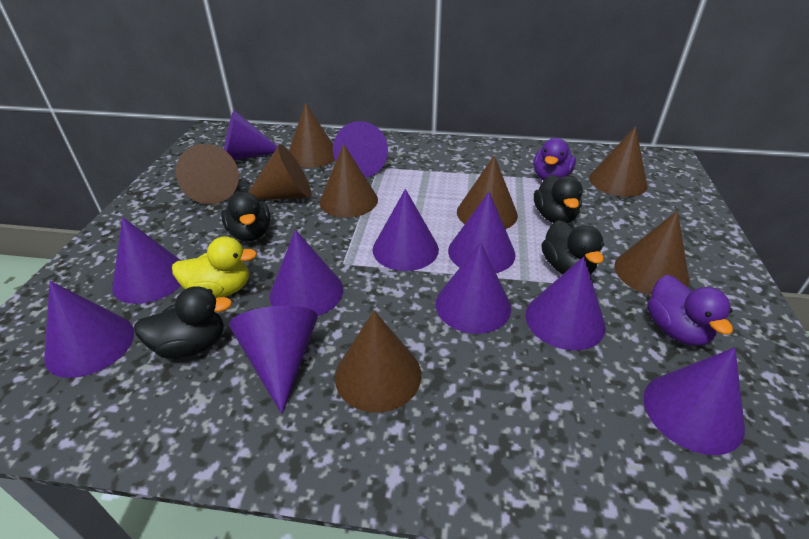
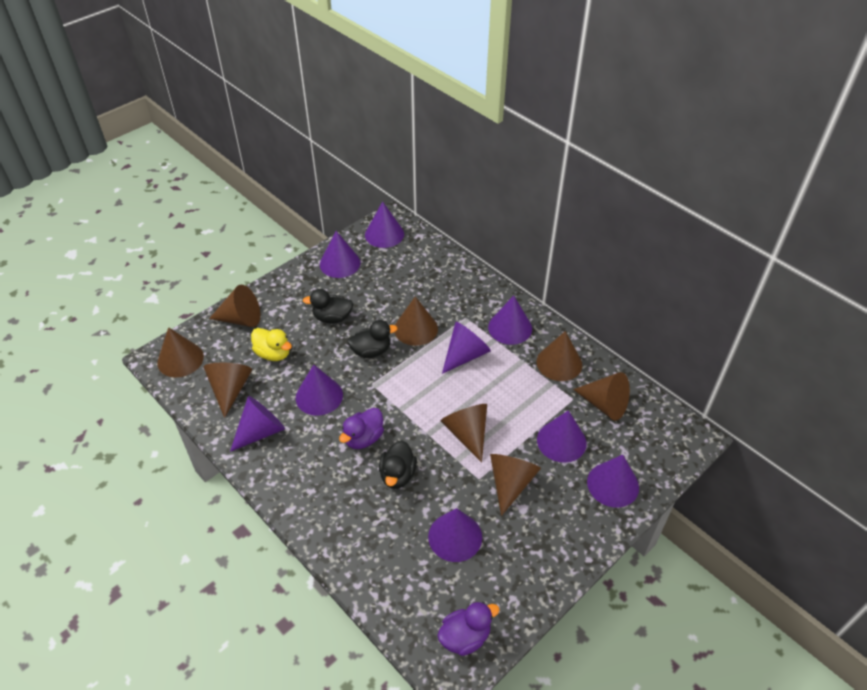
black duck: [134,286,232,358] [221,191,270,242] [534,175,583,223] [541,220,604,275] = 4 -> [303,289,353,324] [347,320,398,358] [379,440,417,489] = 3
purple cone: [44,281,134,378] [112,217,181,304] [224,110,278,160] [229,306,318,414] [270,230,343,316] [333,121,388,178] [373,189,439,271] [436,242,511,334] [448,192,516,273] [525,257,606,350] [643,347,745,455] = 11 -> [230,396,285,452] [296,365,343,416] [320,231,360,278] [365,202,404,248] [428,508,482,562] [442,322,491,374] [488,295,532,345] [537,410,587,463] [587,455,639,507] = 9

